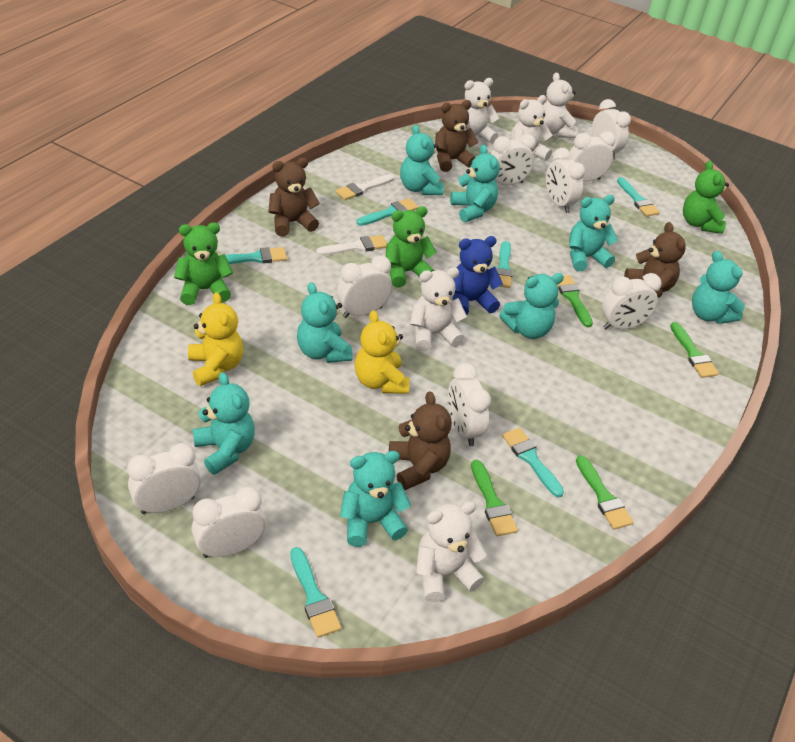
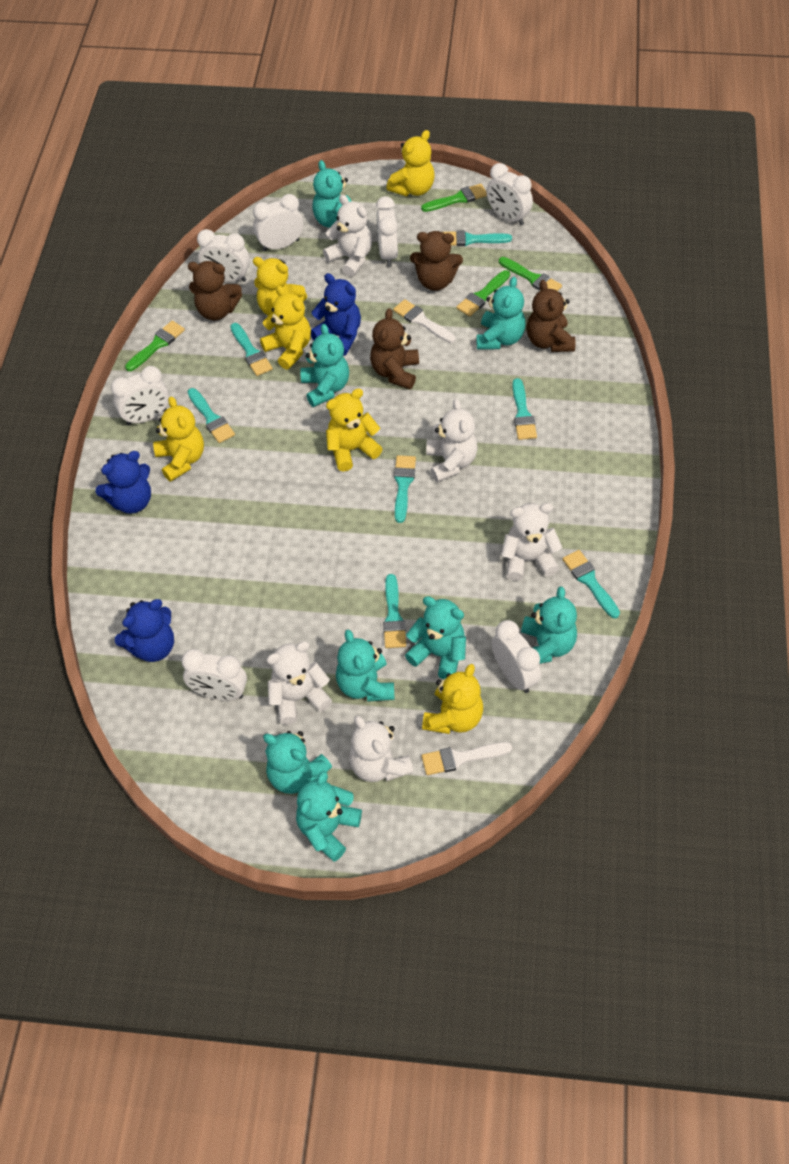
blue teddy bear: [453,236,503,315] = 1 -> [95,451,151,514] [115,599,174,662] [311,273,361,356] = 3
green teddy bear: [174,223,233,305] [386,206,437,287] [683,161,729,234] = 3 -> none = 0
turquoise brush: [219,247,287,264] [290,547,341,638] [356,198,419,226] [496,241,513,288] [502,428,564,497] [617,177,660,217] = 6 -> [188,388,235,443] [230,323,273,376] [383,574,406,648] [394,455,416,523] [443,230,512,246] [512,378,537,440] [562,550,620,619] = 7
white clock: [127,443,201,514] [192,486,266,558] [337,256,392,318] [448,363,491,446] [491,134,536,185] [546,148,585,213] [567,131,615,182] [592,99,631,160] [602,273,662,329] = 9 -> [111,366,169,425] [181,649,247,701] [197,229,250,282] [253,194,303,252] [376,196,398,267] [486,163,533,226] [492,620,541,693] = 7
yellow teddy bear: [188,292,243,386] [355,310,409,394] = 2 -> [153,396,204,482] [253,257,307,316] [260,285,311,370] [326,389,383,472] [386,130,435,196] [422,664,483,734] = 6

